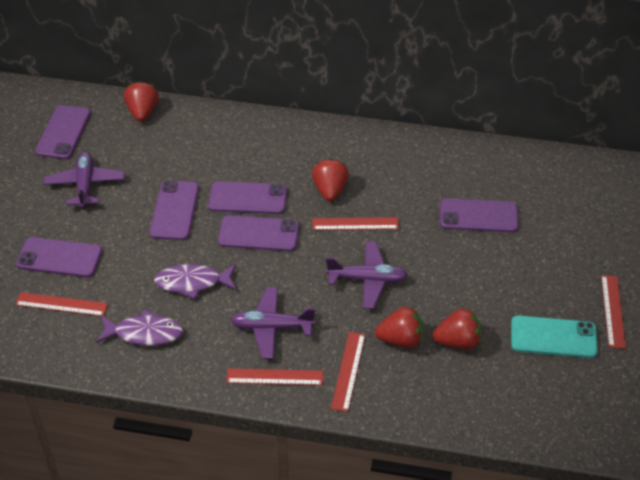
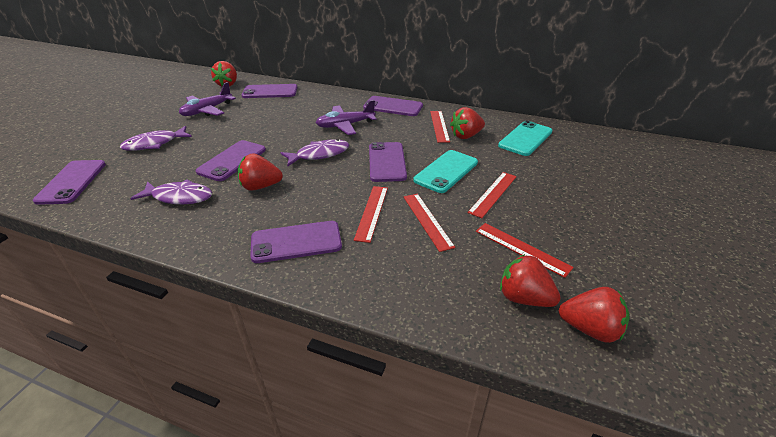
purple fish: [96,310,183,346] [154,264,236,299] = 2 -> [120,126,192,151] [130,179,212,204] [281,139,349,166] = 3
purple plane: [43,152,125,209] [231,287,315,359] [326,241,408,309] = 3 -> [179,82,236,116] [316,100,376,135] = 2
red strawberry: [124,81,159,121] [312,158,349,201] [375,307,423,348] [433,308,481,350] = 4 -> [211,61,237,87] [237,153,283,191] [450,107,485,139] [500,254,561,307] [559,287,630,343] = 5
turquoise phone: [511,315,598,358] = 1 -> [414,150,478,193] [498,121,553,156] = 2

